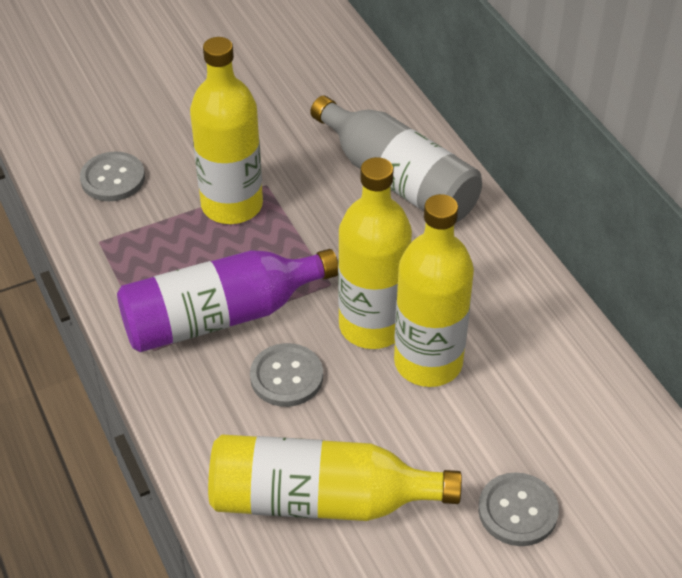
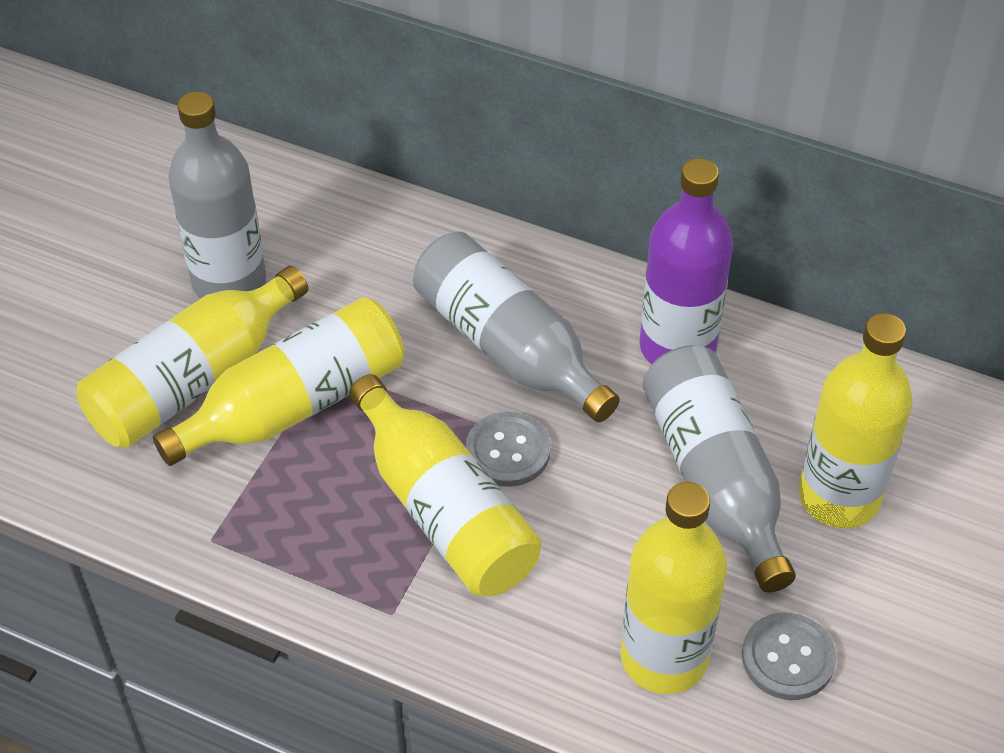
grey bottle: [310,96,482,222] = 1 -> [168,91,266,299] [413,232,620,422] [643,346,796,593] = 3
grey button: [80,151,145,201] [250,343,323,407] [478,472,559,546] = 3 -> [465,412,551,487] [742,613,836,700] = 2
yellow bottle: [190,37,263,224] [208,434,462,521] [338,157,412,349] [394,194,474,387] = 4 -> [76,266,308,448] [153,297,404,466] [349,374,541,596] [620,482,727,694] [798,313,913,528] = 5

